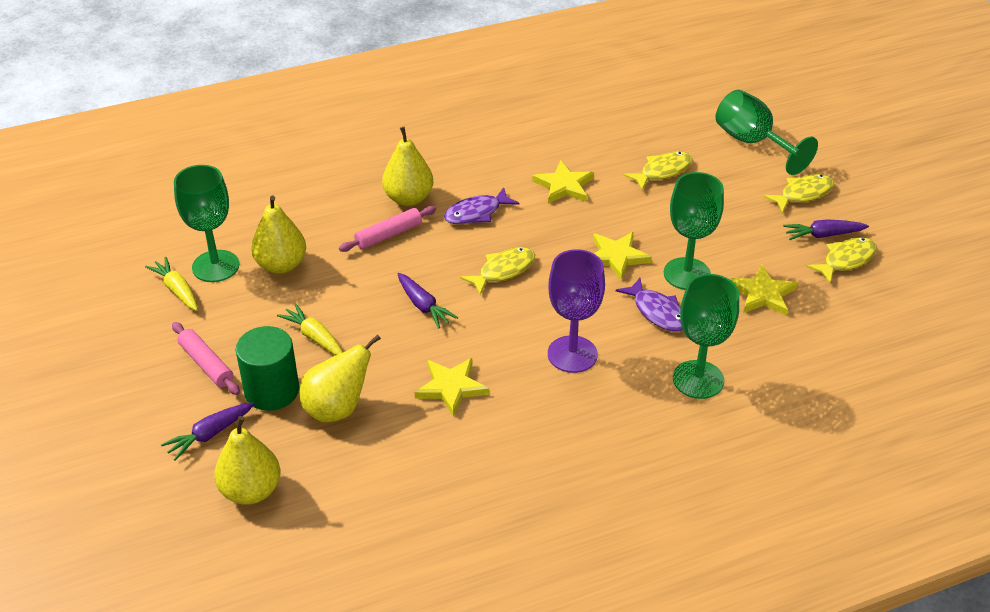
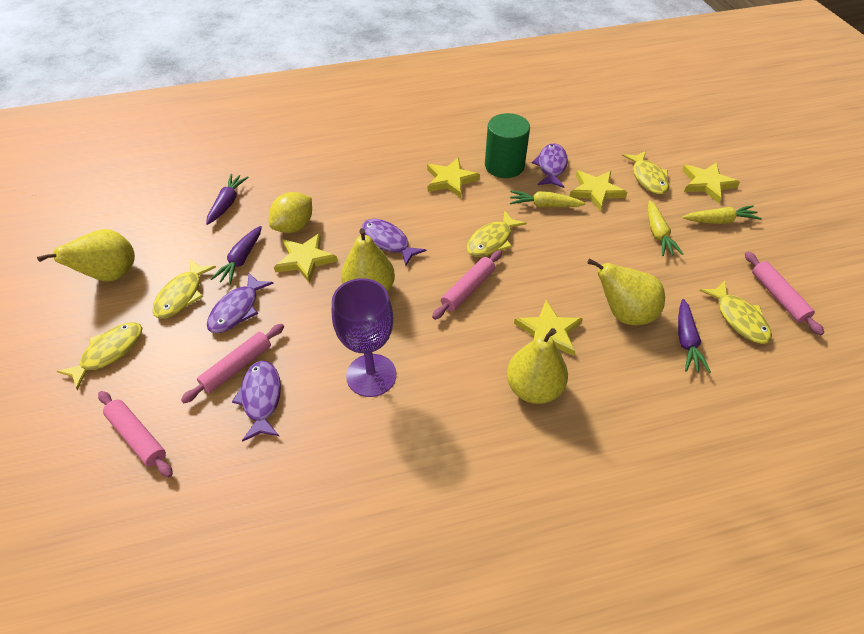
green goblet: [174,165,239,282] [664,172,724,290] [673,274,739,399] [716,90,818,175] = 4 -> none = 0
pink rolling pin: [172,322,240,395] [339,206,436,252] = 2 -> [98,391,173,477] [181,324,284,403] [432,250,502,320] [745,252,824,335] = 4
purple fish: [444,187,519,224] [616,278,683,332] = 2 -> [207,273,274,333] [232,361,281,442] [362,219,426,265] [532,143,568,188] = 4
yellow carrot: [145,257,198,311] [277,303,343,355] = 2 -> [510,191,586,207] [648,200,683,256] [682,205,762,224] = 3
yellow fish: [460,247,535,295] [624,151,692,190] [763,174,834,213] [806,237,877,283] = 4 -> [57,322,142,390] [152,259,216,319] [466,210,527,257] [622,151,669,195] [700,281,772,344] = 5
yellow lemon: none = 0 -> [269,192,312,233] = 1
yellow star: [415,358,489,417] [532,161,594,204] [593,232,652,280] [730,265,798,316] = 4 -> [274,233,337,283] [427,157,480,198] [514,300,583,356] [569,171,628,211] [682,162,740,203] = 5

